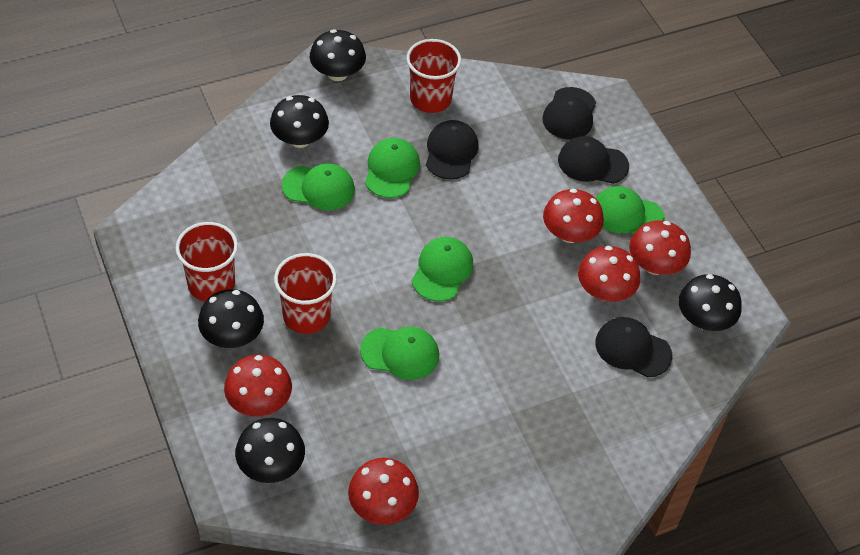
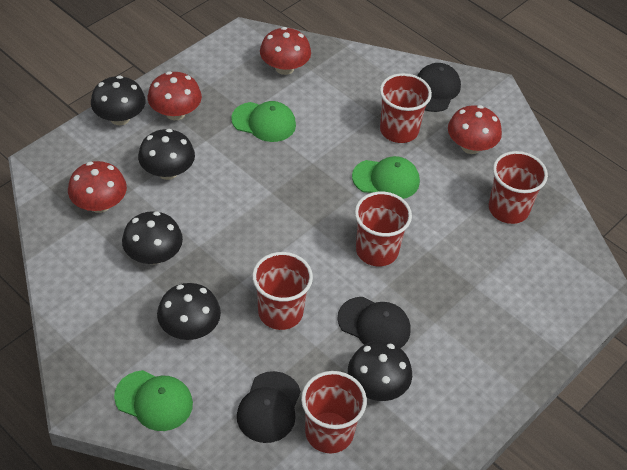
black cap: [426,120,478,180] [542,87,596,140] [558,136,629,184] [595,317,672,377] = 4 -> [237,371,301,443] [337,297,411,348] [417,63,461,112] = 3
green cap: [282,163,355,210] [360,327,439,380] [365,138,420,198] [412,237,473,301] [596,186,665,234] = 5 -> [114,370,193,431] [231,101,296,142] [352,156,420,199] = 3
red cup: [175,222,238,302] [274,253,337,334] [406,39,461,113] = 3 -> [252,252,313,330] [301,371,367,453] [355,191,412,266] [380,73,432,143] [489,151,548,224] = 5
red mushroom: [224,355,292,417] [348,458,419,525] [543,189,604,243] [578,246,640,302] [629,221,691,275] = 5 -> [68,161,127,213] [148,71,202,120] [260,27,311,75] [448,105,502,154] = 4

